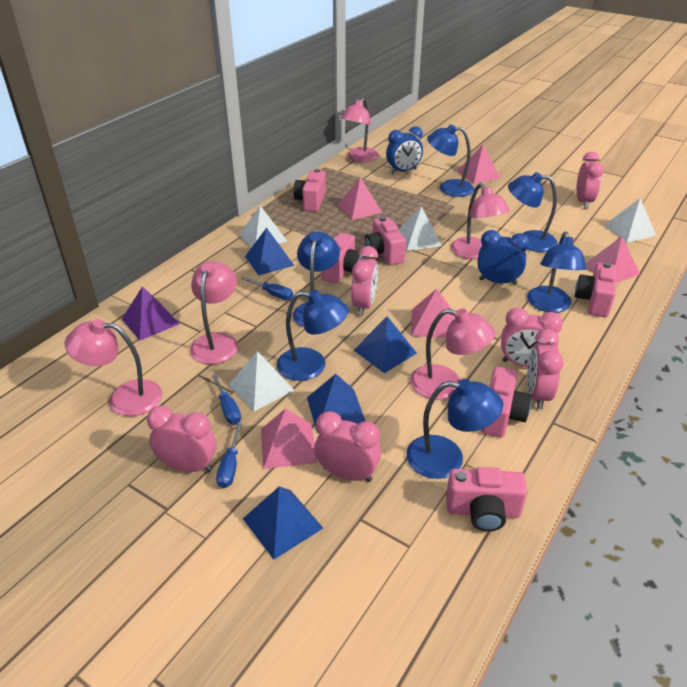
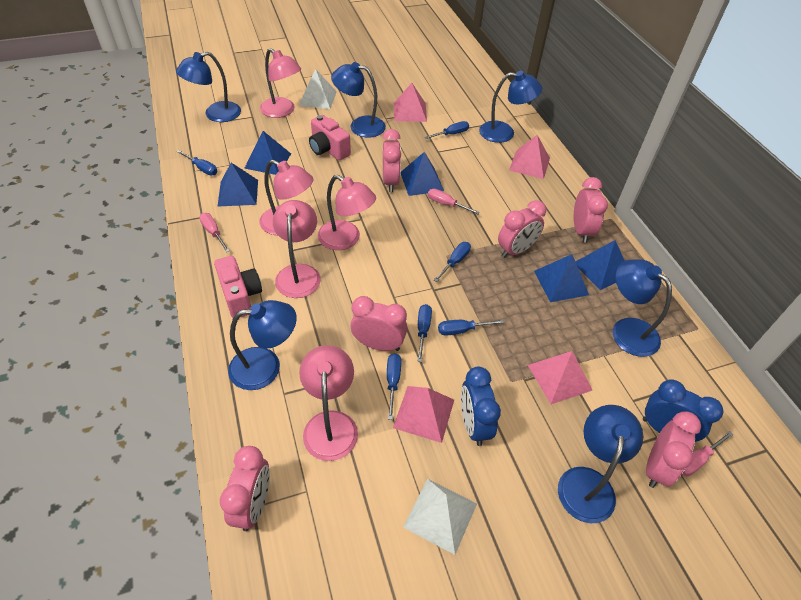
blue pyramid: [243,486,323,559] [245,228,294,275] [307,374,365,433] [354,316,417,373] = 4 -> [217,163,258,207] [245,131,291,175] [400,152,444,196] [534,254,589,302] [575,240,625,290] = 5
blue screwdriver: [212,374,241,424] [216,423,242,488] [241,277,293,300] = 3 -> [176,150,217,175] [387,353,401,420] [417,304,432,362] [424,121,469,139] [434,242,471,282] [438,319,505,335] = 6
pink camera: [293,169,326,212] [321,233,363,283] [365,216,406,265] [446,467,527,532] [481,367,532,438] [575,262,616,317] = 6 -> [214,256,262,318] [309,115,351,160] = 2
pink pyramid: [261,408,317,469] [337,177,383,220] [411,289,454,338] [458,145,500,184] [585,236,640,283] = 5 -> [393,386,454,443] [394,83,427,122] [509,135,550,179] [528,351,592,404] = 4
pink screwdriver: none = 0 -> [199,213,230,252] [428,189,480,214] [682,431,734,476] = 3
purple pyramid: [122,286,179,341] = 1 -> none = 0
white pyramid: [229,351,295,411] [239,206,287,248] [399,206,442,251] [604,198,656,242] = 4 -> [299,69,337,109] [403,479,477,555] = 2

